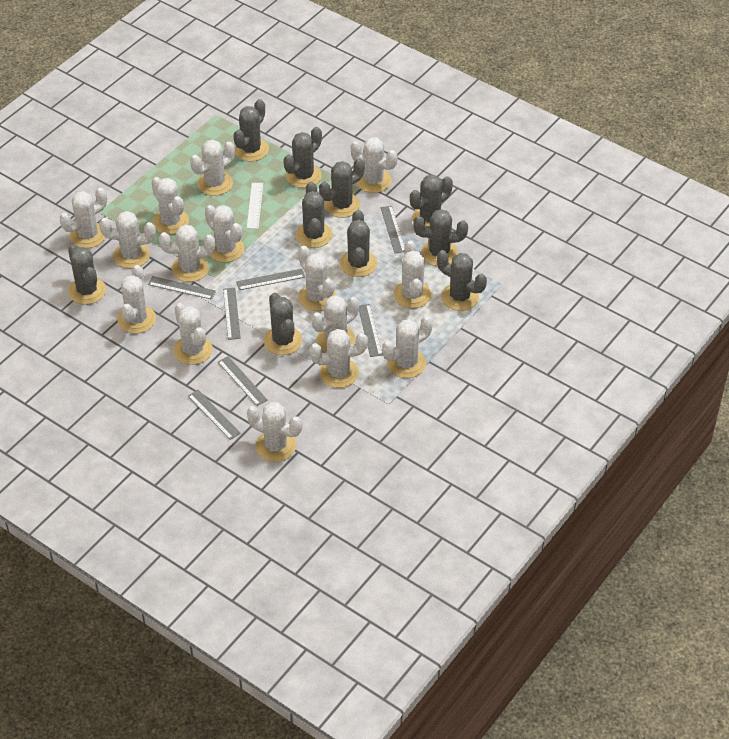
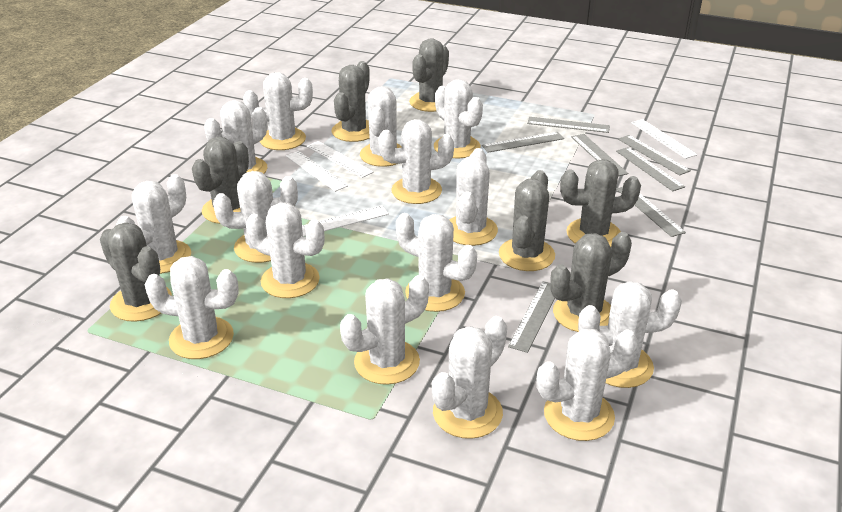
grey cactus: [68,244,106,305] [233,99,269,162] [264,293,303,355] [283,127,322,188] [296,182,332,248] [319,158,365,218] [340,210,377,277] [410,174,453,226] [413,209,468,266] [437,250,487,311] = 10 -> [100,223,172,322] [192,137,249,224] [332,61,370,142] [409,38,449,112] [499,170,555,271] [550,232,632,332] [560,159,641,247] = 7
white ruler: [247,183,263,229] = 1 -> [286,151,348,192] [302,205,389,237] [307,141,374,178] [631,119,697,159] = 4

